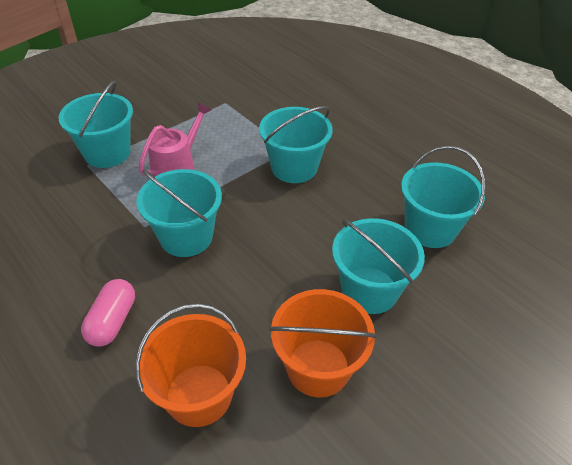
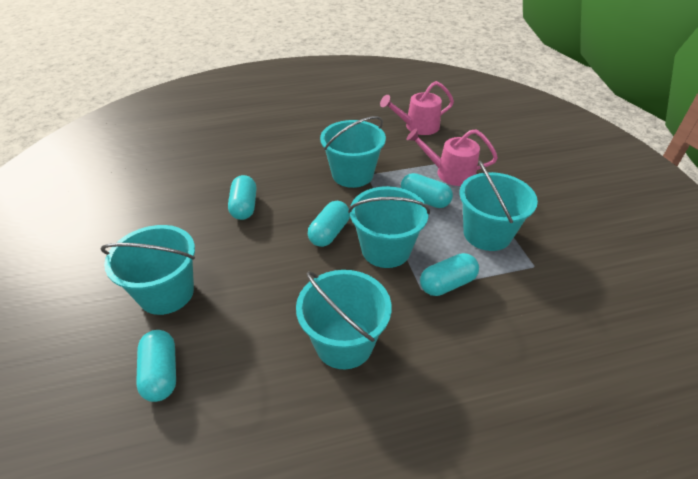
orange bucket: [135,303,246,427] [269,289,377,397] = 2 -> none = 0
pink capsule: [81,279,135,347] = 1 -> none = 0
pink watering can: [138,102,211,176] = 1 -> [380,81,454,135] [406,128,498,186] = 2
turquoise capsule: none = 0 -> [136,330,176,402] [228,175,257,220] [308,201,350,247] [401,173,453,208] [420,253,479,296] = 5

